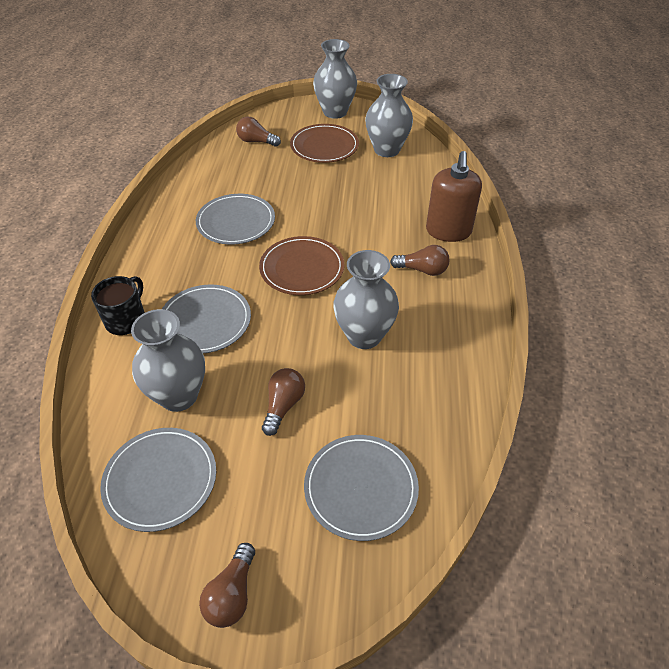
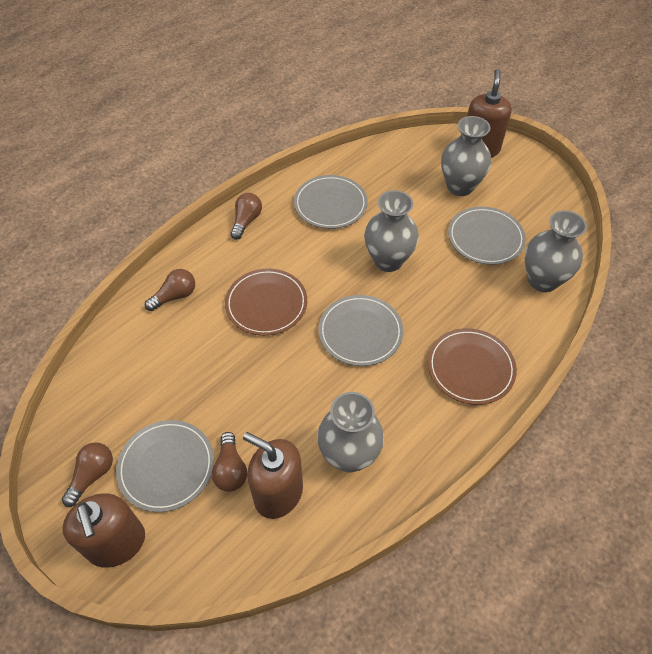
black mug: [91,276,145,335] = 1 -> none = 0
brown soap dispenser: [426,151,482,242] = 1 -> [62,493,145,568] [243,432,303,519] [467,69,512,157] = 3

